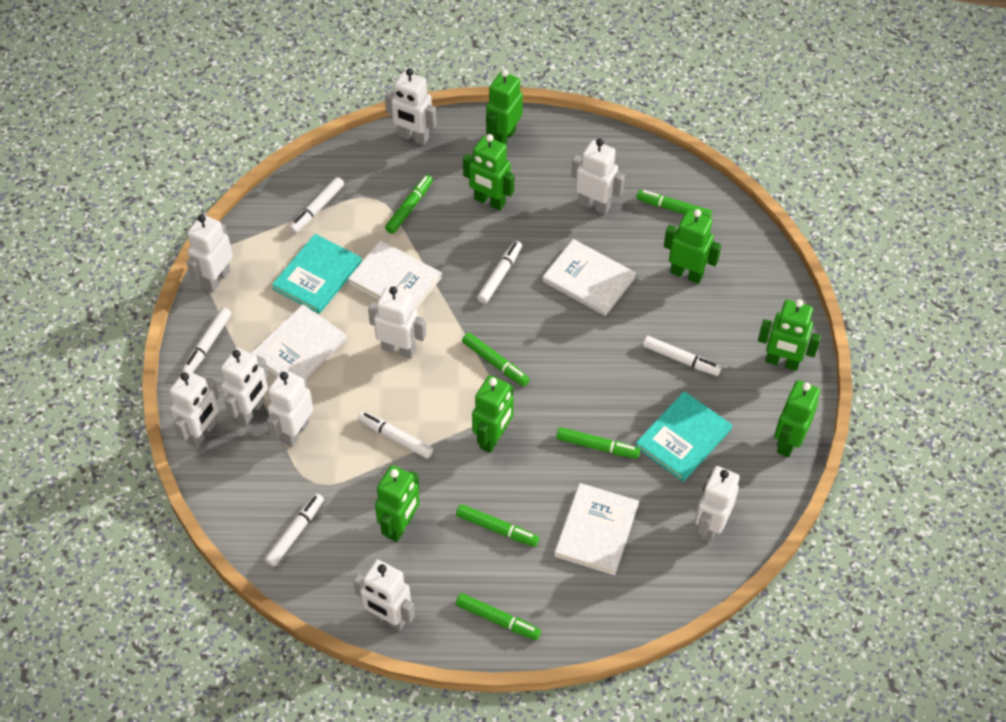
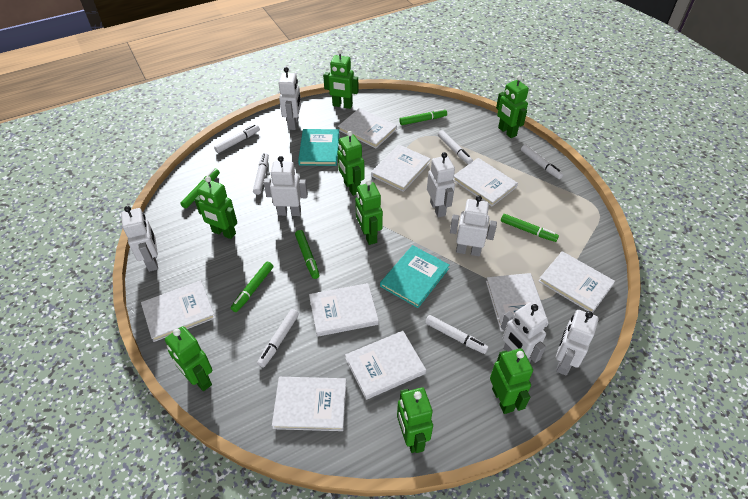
green marker: [385,175,433,234] [456,504,539,547] [456,593,541,640] [462,333,530,386] [556,427,640,459] [636,190,712,218] = 6 -> [180,168,220,208] [230,261,273,312] [295,230,319,279] [399,109,447,125] [501,214,559,242] = 5
green robot: [375,465,420,542] [463,134,514,211] [472,375,514,453] [486,70,523,145] [664,209,722,284] [758,299,821,371] [774,380,820,458] = 7 -> [165,326,212,391] [194,176,237,239] [323,49,359,109] [337,131,365,196] [355,179,383,245] [397,387,433,453] [490,348,533,414] [496,75,529,138] = 8
white book: [251,304,346,378] [348,240,442,309] [543,239,636,316] [554,483,639,575] = 4 -> [141,280,215,342] [272,377,346,431] [309,283,379,337] [338,108,397,148] [345,331,426,400] [371,145,431,192] [453,158,518,206] [486,273,549,332] [538,251,615,313] = 9
white robot: [169,370,219,448] [187,214,233,293] [221,348,268,425] [267,370,313,447] [353,559,415,631] [368,286,426,359] [385,68,437,145] [571,139,625,215] [695,466,740,543] = 9 -> [121,206,158,272] [264,156,308,216] [278,67,301,130] [427,152,455,218] [450,195,497,257] [501,303,548,363] [556,310,598,375] = 7

